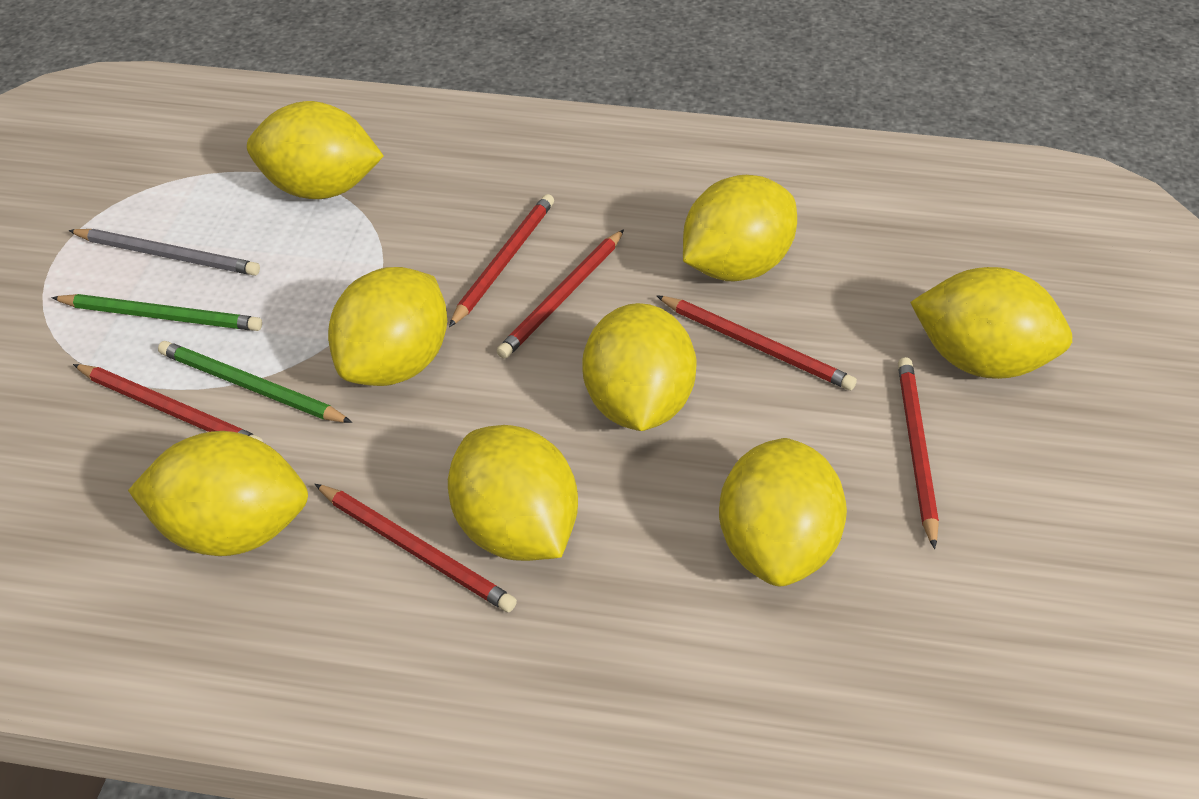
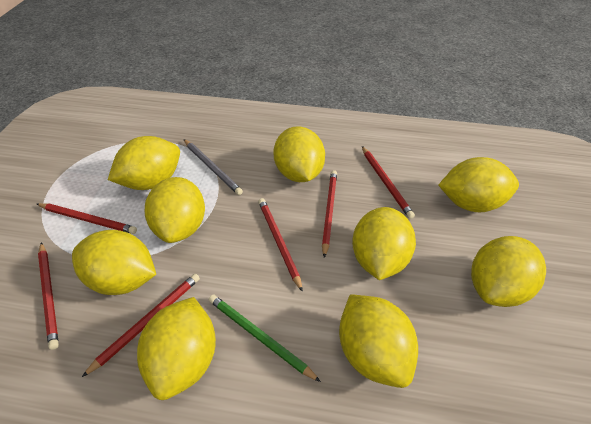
green pencil: [51,294,262,331] [158,341,352,423] = 2 -> [209,294,321,382] = 1
yellow lemon: [128,431,308,556] [247,101,384,199] [328,267,447,386] [448,425,578,561] [582,303,697,431] [683,175,797,281] [719,438,847,586] [910,267,1072,379] = 8 -> [72,230,156,295] [108,136,180,190] [137,297,216,400] [145,177,205,243] [274,127,325,182] [339,294,418,388] [352,207,416,280] [438,157,519,212] [471,236,546,307] = 9

